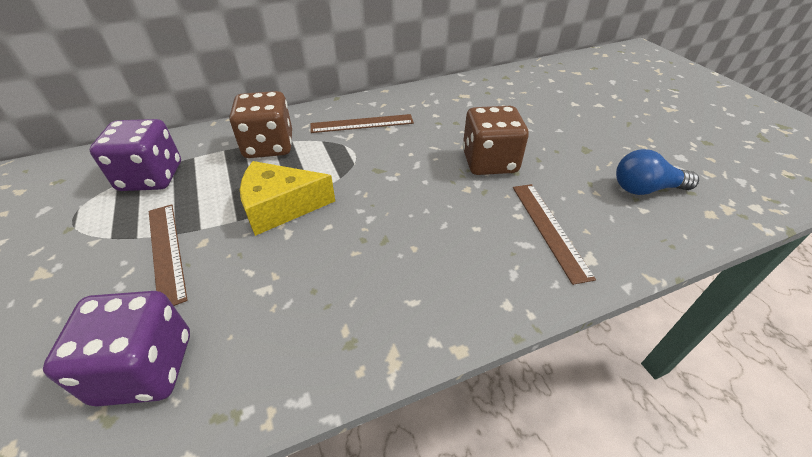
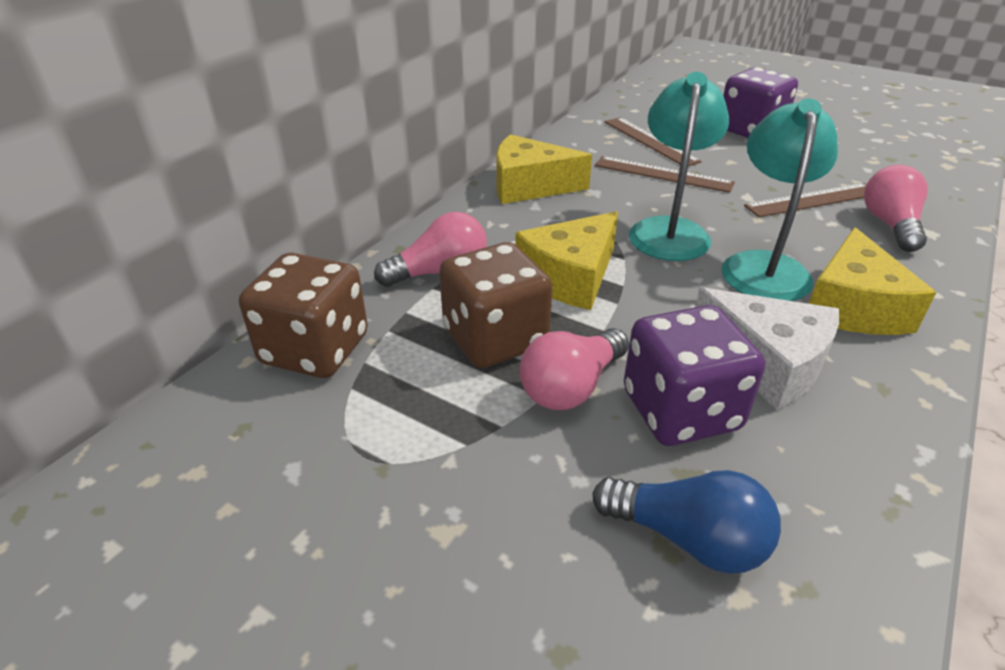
pink light bulb: none = 0 -> [374,212,487,287] [520,328,629,410] [864,165,928,252] = 3
turquoise lamp: none = 0 -> [629,72,729,261] [721,99,838,301] = 2
white cheese: none = 0 -> [695,287,839,410] = 1
yellow cheese: [240,161,335,236] = 1 -> [496,134,592,204] [515,211,618,310] [809,227,936,335] = 3

